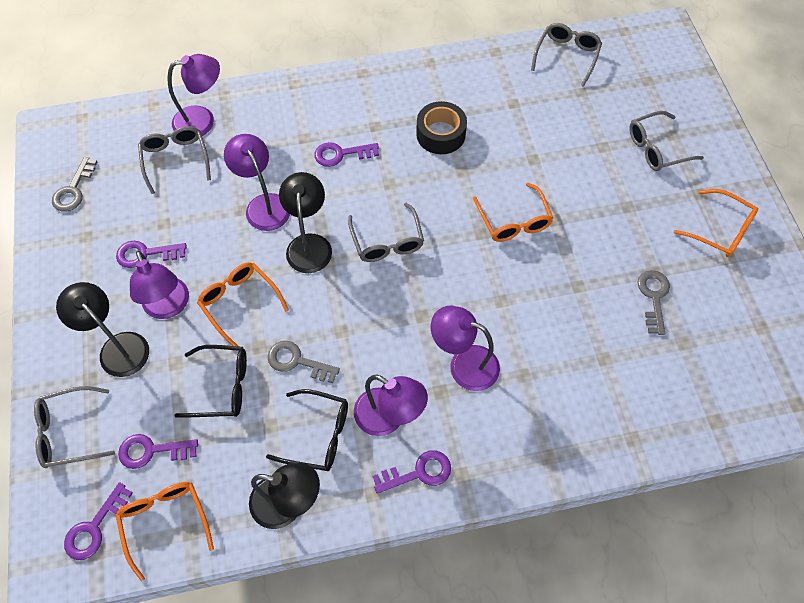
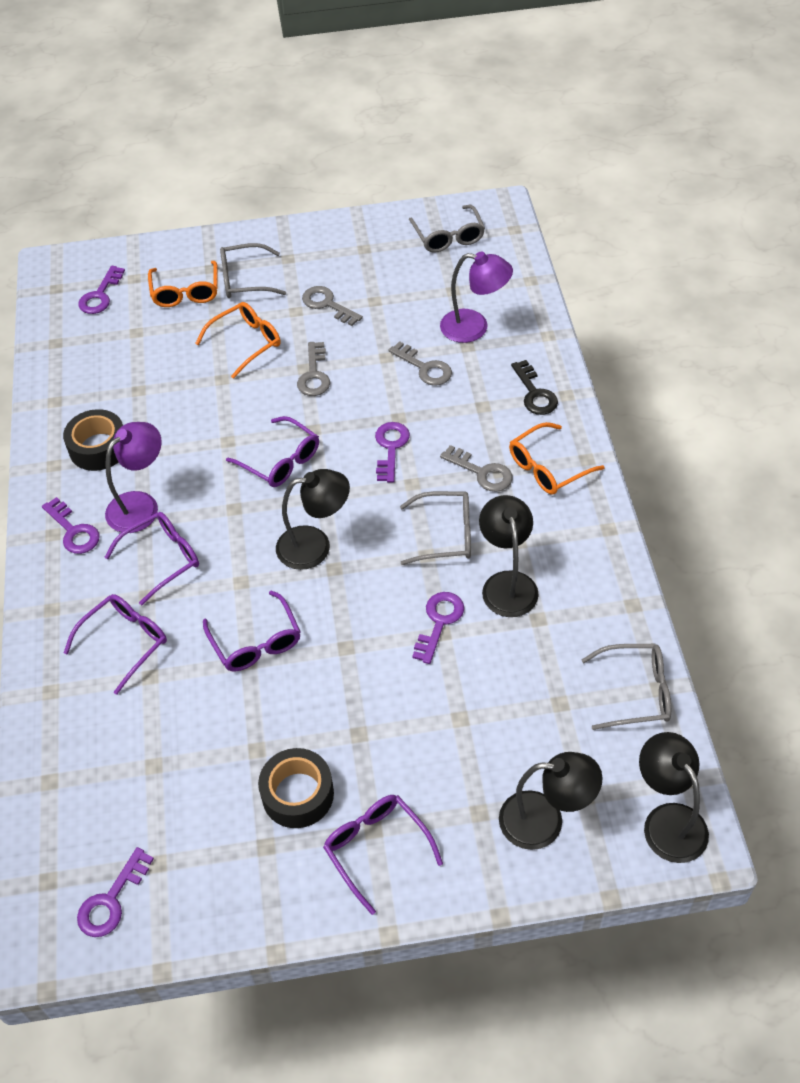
black glasses: [175,345,247,418] [266,389,348,471] = 2 -> none = 0
black key: none = 0 -> [511,360,558,415] = 1
black lamp: [56,282,149,377] [249,463,320,529] [279,172,332,273] = 3 -> [276,469,350,570] [479,495,539,617] [499,752,603,850] [639,732,709,863] = 4
black tape: [416,101,467,154] = 1 -> [63,409,123,471] [258,748,334,828] = 2
grey glasses: [34,386,115,468] [138,126,211,194] [348,203,424,262] [531,23,602,87] [629,111,704,171] = 5 -> [220,243,286,298] [400,491,471,565] [409,205,485,253] [582,644,671,730] = 4
grey key: [52,157,98,212] [268,341,340,383] [638,270,670,335] = 3 -> [297,342,330,396] [302,286,363,326] [389,341,452,386] [440,445,513,492] = 4
orange glasses: [116,482,214,581] [197,262,289,346] [473,183,554,242] [674,189,758,257] = 4 -> [148,261,218,307] [195,302,281,379] [509,422,605,495] = 3
purple glasses: none = 0 -> [64,594,167,695] [105,512,199,605] [203,590,301,671] [226,416,319,487] [323,795,443,915] = 5
purple lamp: [130,251,189,319] [168,54,220,136] [224,134,290,231] [354,375,428,436] [431,306,500,391] = 5 -> [105,422,162,533] [440,251,513,343] = 2

